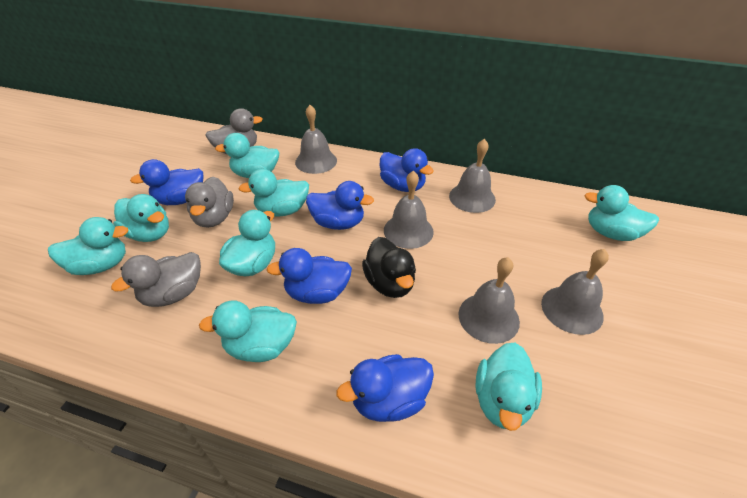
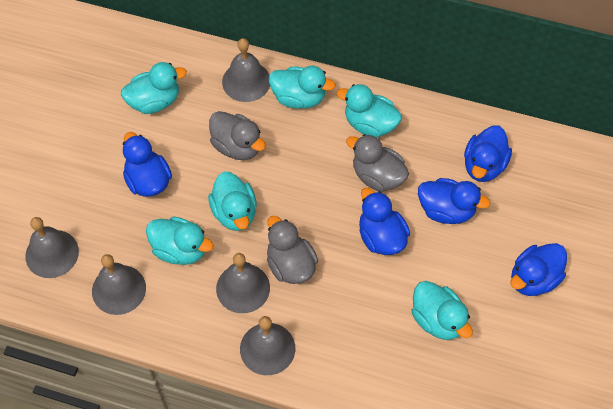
black duck: [362,237,416,298] = 1 -> none = 0
turquoise duck: [48,217,129,275] [113,194,169,242] [199,300,297,362] [215,133,279,178] [219,210,275,276] [239,169,309,217] [475,343,542,431] [584,185,659,241] = 8 -> [121,62,187,114] [146,217,213,265] [208,171,257,231] [269,65,336,109] [337,84,402,138] [411,281,473,340] = 6

